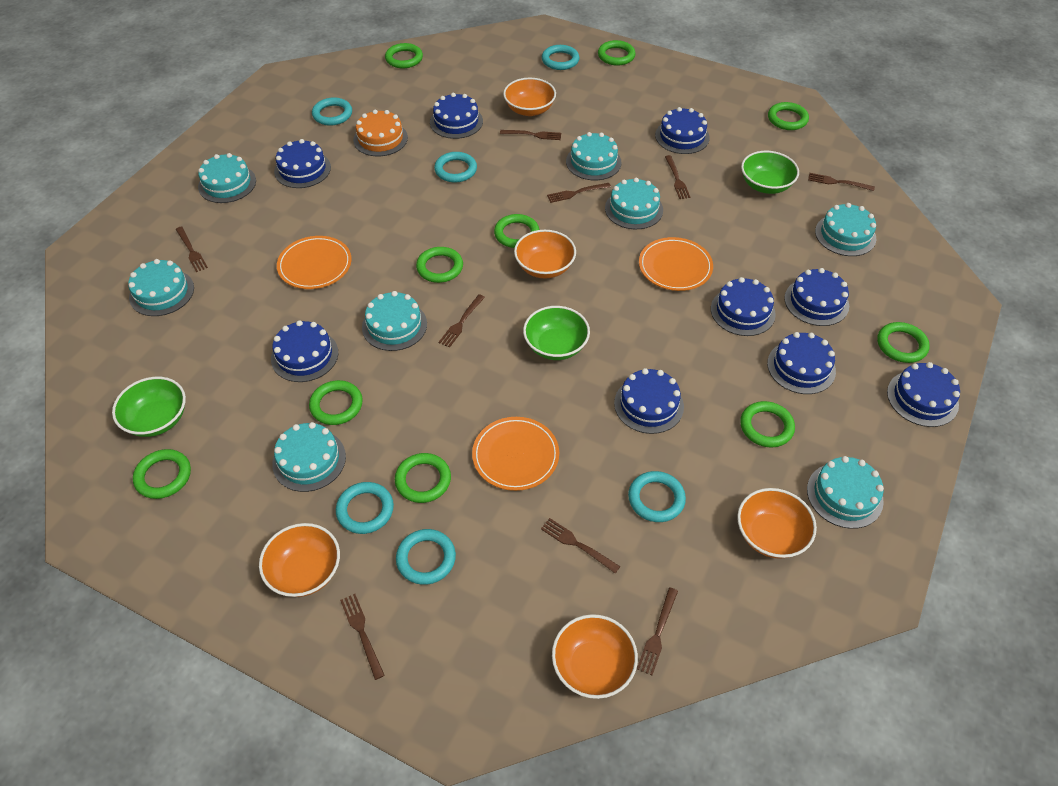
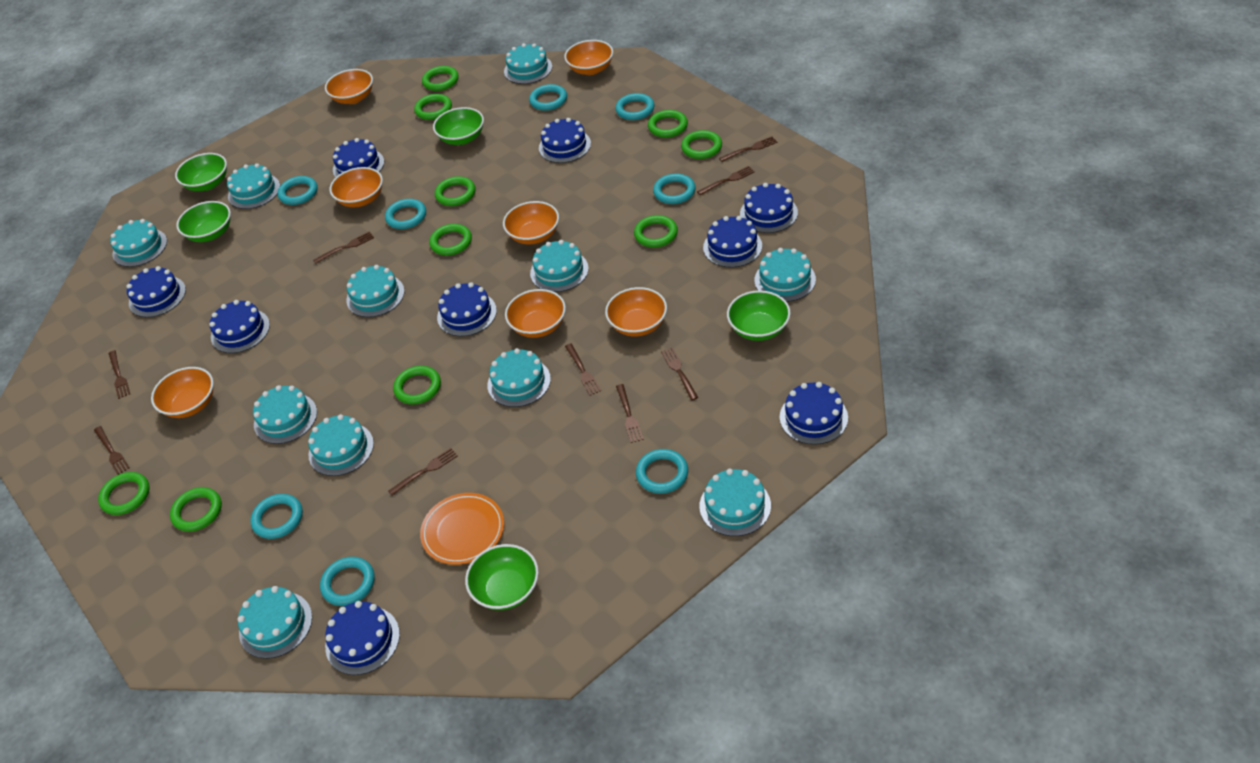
green bowl: [112,377,186,437] [523,306,590,360] [741,151,799,194] = 3 -> [175,153,227,191] [176,201,231,242] [433,107,484,145] [465,544,539,610] [727,290,791,341] = 5
orange bowl: [259,523,340,597] [503,78,556,116] [514,230,576,278] [552,614,638,699] [737,488,817,559] = 5 -> [151,367,214,418] [325,69,373,104] [330,167,383,207] [503,201,559,244] [505,289,566,338] [564,40,613,75] [605,287,667,337] = 7
orange cake: [353,110,408,156] = 1 -> none = 0
orange plate: [277,236,351,289] [472,417,559,491] [639,237,713,291] = 3 -> [420,493,504,565] = 1
turquoise cake: [128,259,194,316] [198,153,256,203] [272,422,346,492] [362,291,427,351] [566,132,622,180] [605,178,663,229] [807,456,884,529] [815,203,876,256] = 8 -> [110,219,167,267] [227,163,280,209] [238,586,312,659] [253,385,317,444] [308,414,374,476] [347,265,404,317] [487,348,551,407] [504,43,552,84] [530,240,589,292] [699,469,771,536] [754,248,816,302] = 11
turquoise ring: [312,97,352,126] [336,482,394,534] [396,529,456,585] [434,152,477,182] [542,45,579,70] [628,471,686,522] = 6 -> [250,494,303,539] [277,176,318,205] [320,557,375,606] [385,199,426,229] [529,84,567,111] [615,93,655,120] [636,449,688,494] [653,173,696,204] = 8

